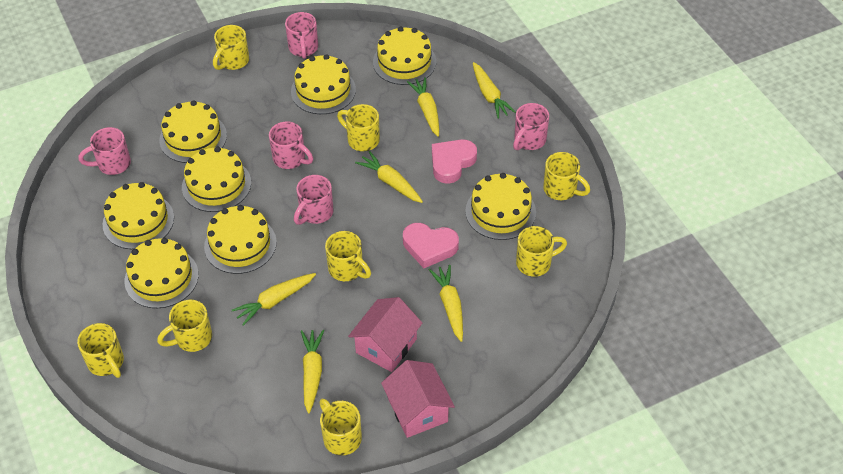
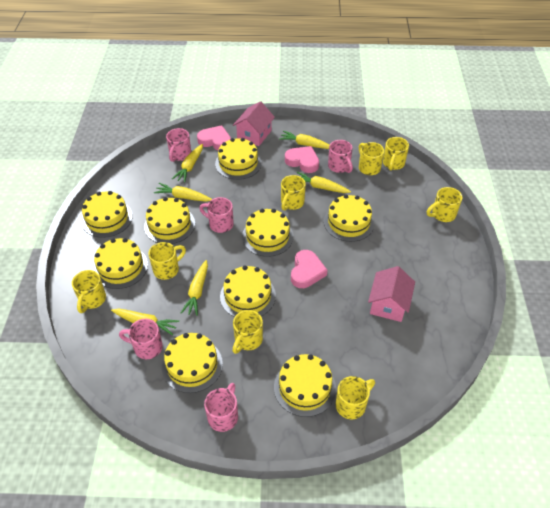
pink heart: [403,223,459,268] [432,139,477,184] = 2 -> [197,125,231,150] [285,146,319,173] [291,250,328,288] = 3
yellow cake: [103,182,174,249] [124,238,199,308] [159,100,227,163] [182,147,251,212] [204,205,277,274] [291,54,356,114] [373,26,436,85] [465,173,536,240] = 8 -> [81,191,133,238] [94,238,148,289] [144,197,195,244] [162,333,223,393] [215,138,262,180] [220,265,276,317] [242,209,293,257] [274,354,336,417] [324,195,374,242] = 9

